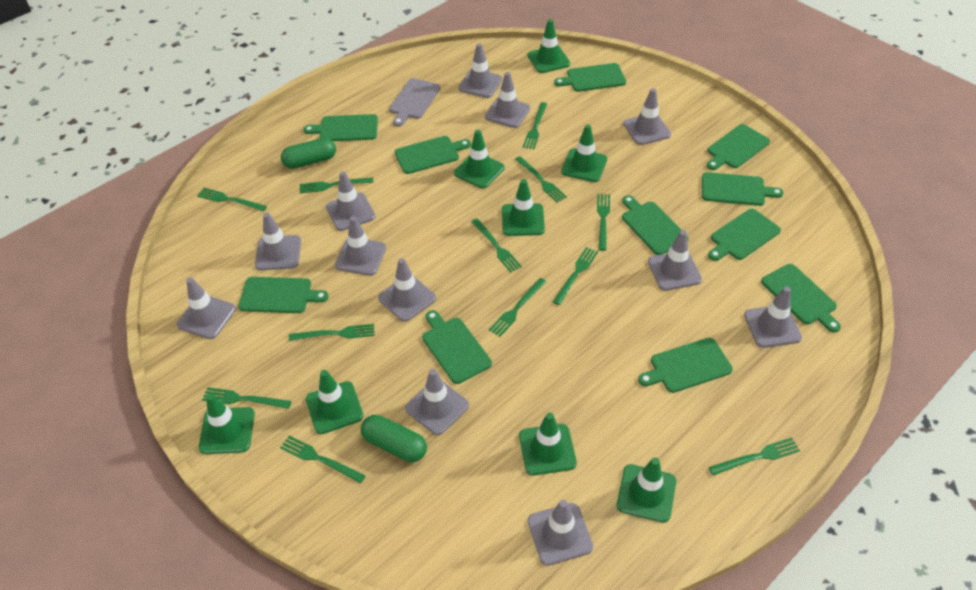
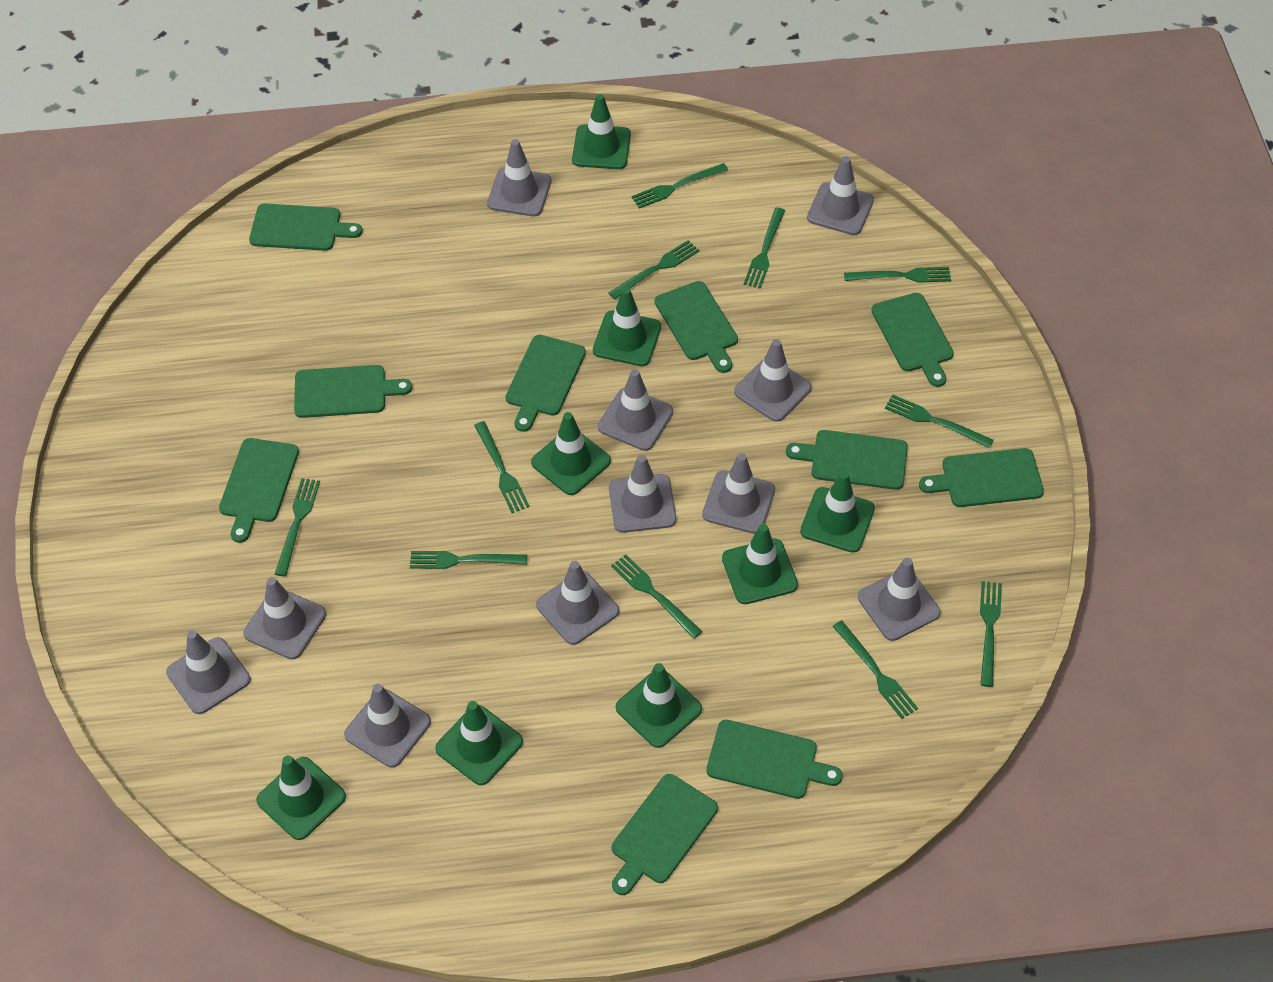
green capsule: [281,138,336,169] [361,415,427,462] = 2 -> none = 0
green cutting board: [238,277,328,313] [303,114,378,141] [395,136,471,174] [422,310,492,384] [554,63,626,92] [622,195,689,255] [638,338,733,393] [702,172,784,206] [707,124,770,170] [708,209,781,261] [761,264,841,332] = 11 -> [219,438,299,543] [249,203,362,251] [294,365,412,418] [506,335,586,432] [611,774,718,895] [655,281,738,373] [706,720,842,799] [786,430,908,490] [871,293,954,387] [919,448,1044,507] = 10
green fork: [197,188,267,211] [202,387,291,409] [280,436,366,484] [289,324,375,341] [300,177,373,193] [471,218,522,273] [489,278,546,337] [515,156,567,203] [523,102,547,149] [553,247,598,305] [597,194,610,251] [709,437,800,476] = 12 -> [275,478,320,576] [410,551,527,569] [474,421,530,513] [608,240,699,299] [611,554,703,639] [631,163,728,209] [744,207,785,289] [832,620,918,719] [844,267,951,283] [885,394,993,448] [980,581,1002,687] = 11
grey cutting board: [389,78,440,127] = 1 -> none = 0
grey traffic cone: [176,277,236,339] [255,213,301,270] [326,171,376,231] [335,216,386,276] [378,258,436,322] [405,369,469,435] [458,43,502,98] [485,72,531,128] [528,500,593,566] [623,88,671,145] [648,230,702,291] [744,286,802,348] = 12 -> [166,630,251,714] [243,577,326,659] [344,684,431,767] [487,139,551,216] [536,561,619,645] [598,369,673,451] [609,455,676,533] [702,453,775,534] [734,339,812,422] [807,156,874,235] [858,558,941,641] = 11

